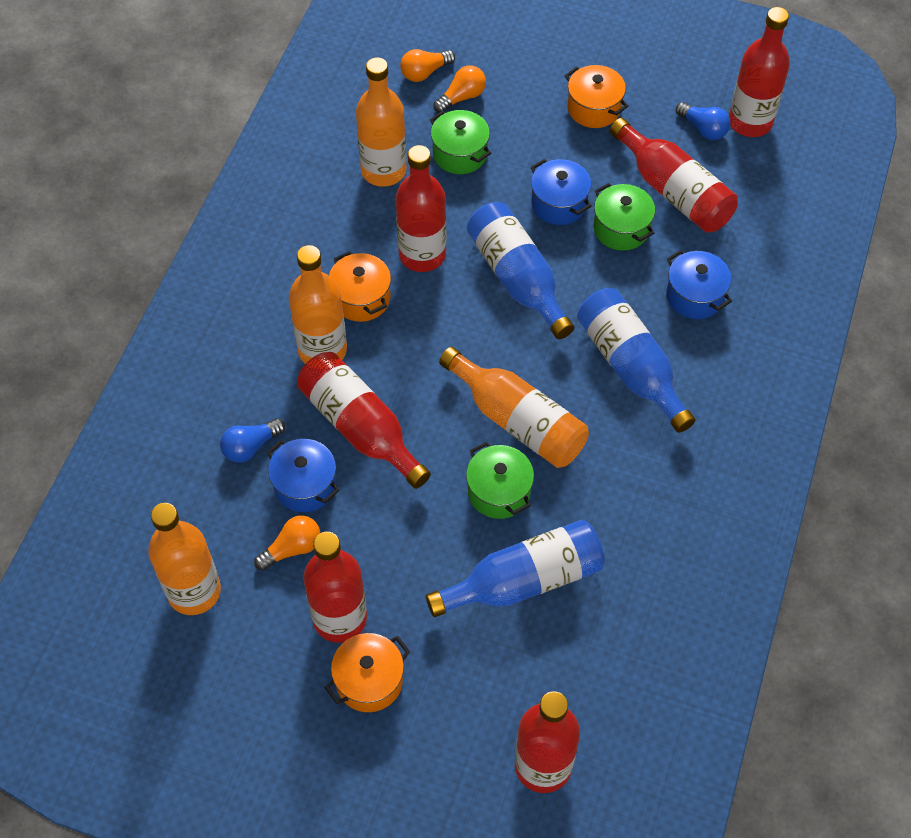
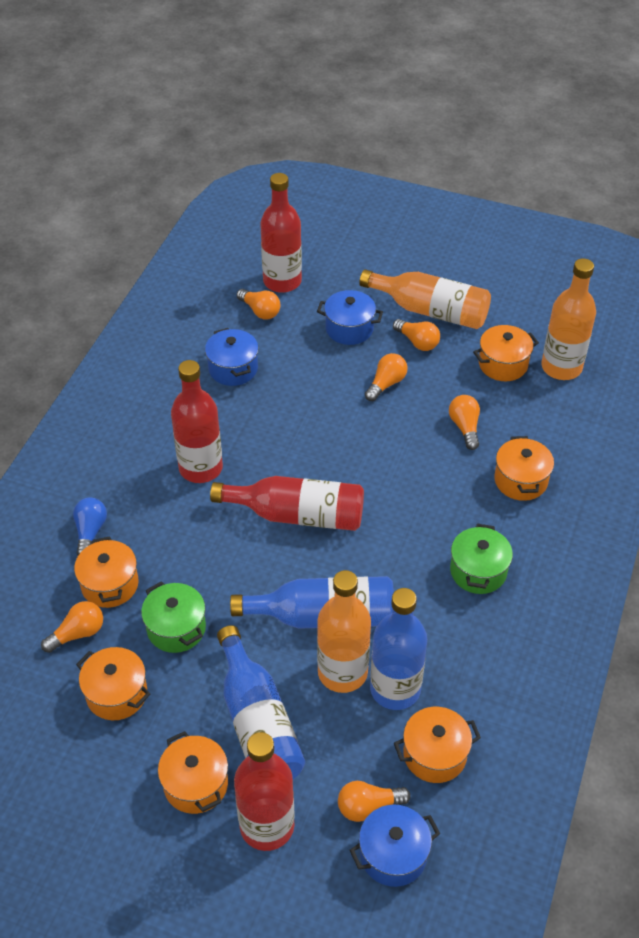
blue light bulb: [220,418,285,463] [676,102,730,140] = 2 -> [73,498,107,555] = 1
green pot: [430,110,491,174] [466,441,534,519] [594,183,655,251] = 3 -> [141,581,206,653] [450,524,513,594] = 2
orange bottle: [148,503,221,615] [289,245,347,364] [356,57,407,187] [439,347,589,468] = 4 -> [317,570,371,693] [359,269,491,329] [541,258,596,380] = 3
orange light bulb: [254,515,320,571] [400,49,455,82] [434,65,486,113] = 3 -> [41,601,103,653] [237,289,281,319] [338,781,411,822] [365,353,407,401] [393,319,440,351] [449,395,480,450] = 6
orange pot: [325,633,410,712] [329,251,391,322] [565,65,628,128] = 3 -> [74,536,139,608] [76,647,150,720] [158,731,228,814] [394,707,481,783] [473,325,539,381] [494,436,554,501] = 6
red bottle: [297,352,431,489] [303,532,367,643] [396,145,446,272] [515,691,580,793] [610,118,738,233] [729,7,790,137] = 6 -> [171,360,223,483] [210,476,364,531] [234,732,295,851] [260,173,302,293] = 4

